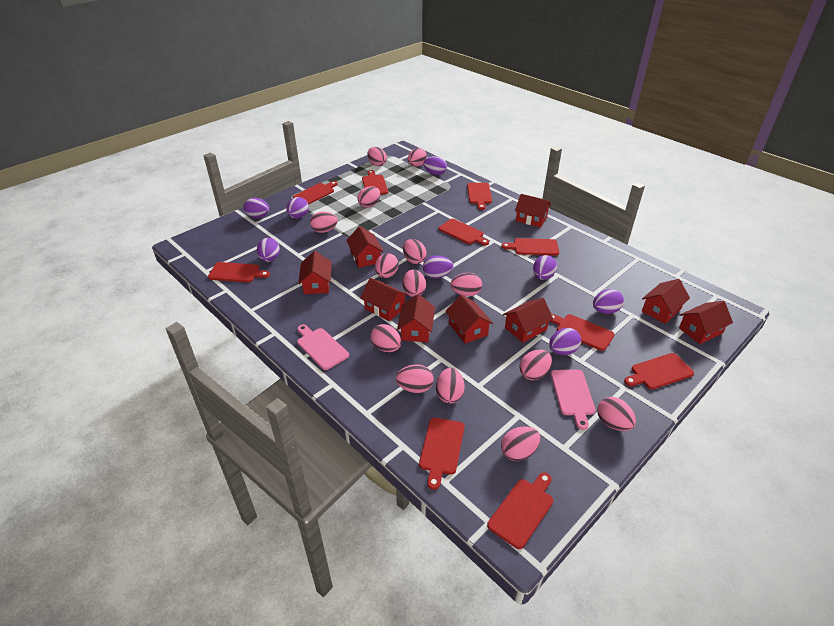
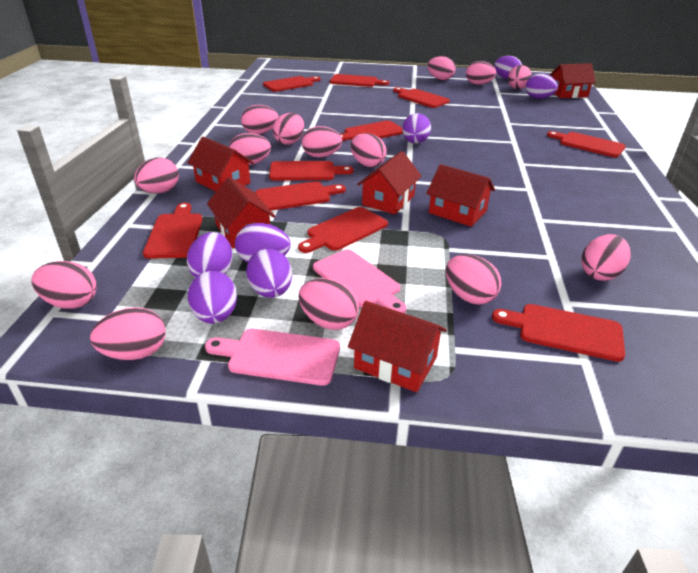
purple egg: [244,197,269,218] [257,238,280,262] [286,197,309,218] [423,156,447,175] [423,256,453,279] [533,255,557,280] [549,328,581,355] [593,289,624,314] = 8 -> [187,232,232,277] [188,271,237,324] [235,223,291,262] [246,249,292,298] [402,113,431,144] [494,56,522,79] [526,74,558,99] = 7
red house: [298,251,332,294] [346,226,384,268] [360,278,408,321] [397,294,435,342] [445,295,493,343] [503,298,553,343] [515,194,551,228] [642,279,690,324] [679,301,733,344] = 9 -> [187,137,254,191] [207,177,276,248] [348,301,447,392] [357,151,422,214] [426,164,495,227] [550,63,596,98] = 6

